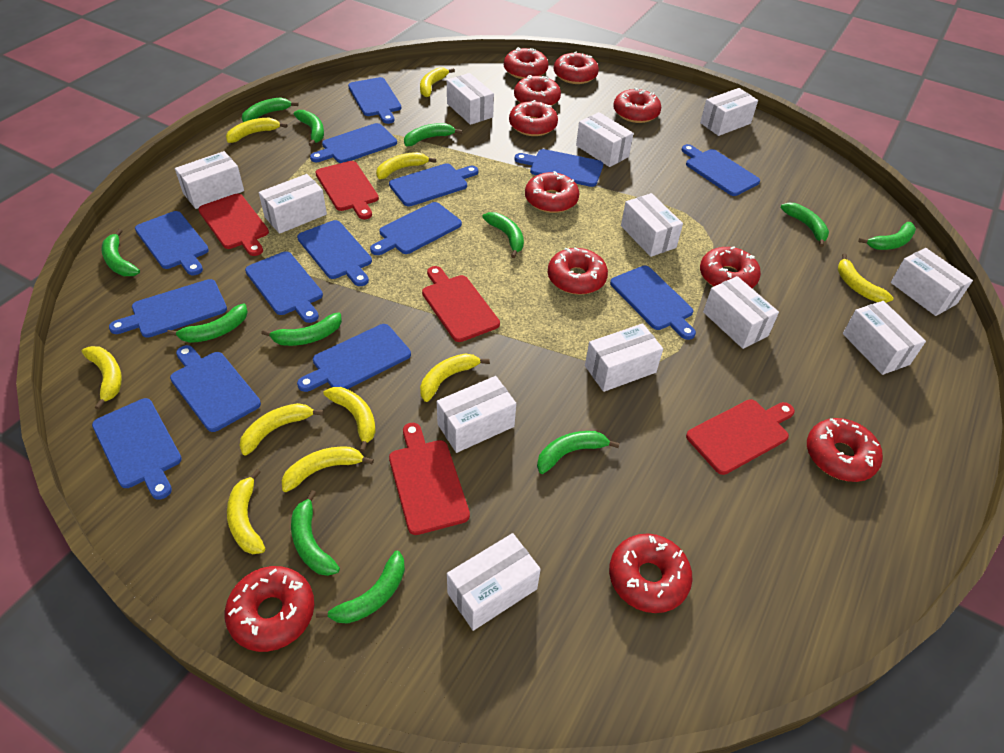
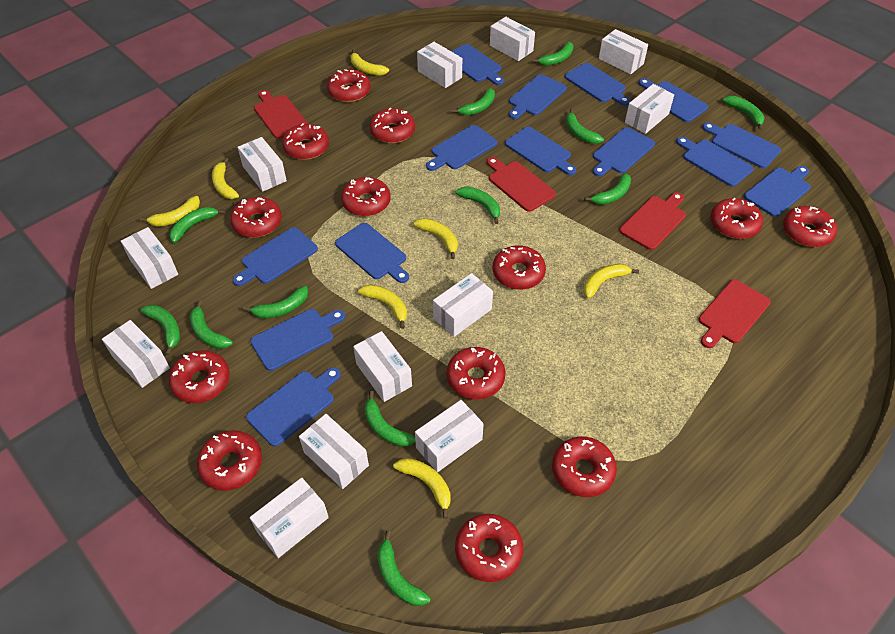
red cutting board: [198,194,269,256] [316,161,379,219] [389,423,470,535] [422,266,500,342] [686,399,795,475] = 5 -> [254,90,308,139] [487,157,556,212] [619,192,686,250] [698,279,771,348] = 4
red donut: [225,566,314,652] [504,47,548,79] [509,100,558,136] [514,75,561,106] [525,171,579,213] [548,248,608,295] [554,52,599,84] [609,533,693,613] [613,88,661,123] [700,246,761,288] [807,418,883,482] = 11 -> [169,350,230,403] [197,430,262,491] [230,197,282,238] [282,123,329,160] [327,69,371,102] [341,177,391,216] [370,107,415,143] [447,347,506,399] [455,514,523,582] [493,245,546,290] [552,437,617,497] [710,198,763,239] [783,206,837,247] = 13
yellow banana: [82,346,122,410] [226,118,288,143] [227,469,265,554] [239,403,324,456] [282,446,374,492] [323,387,376,452] [376,152,436,179] [420,67,455,97] [420,353,489,402] [838,253,893,303] = 10 -> [140,196,200,227] [212,158,239,199] [351,49,389,76] [358,285,407,329] [393,458,451,519] [414,218,458,259] [584,264,639,299] = 7

